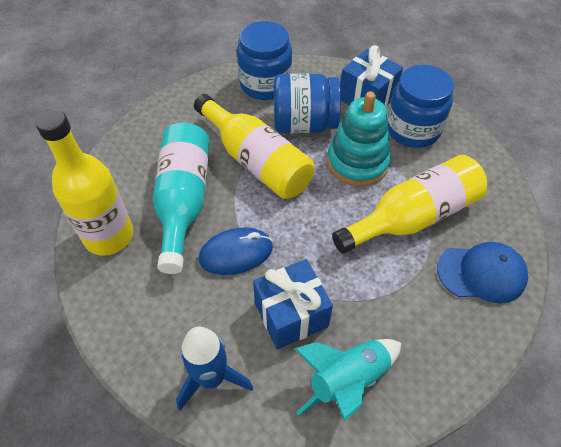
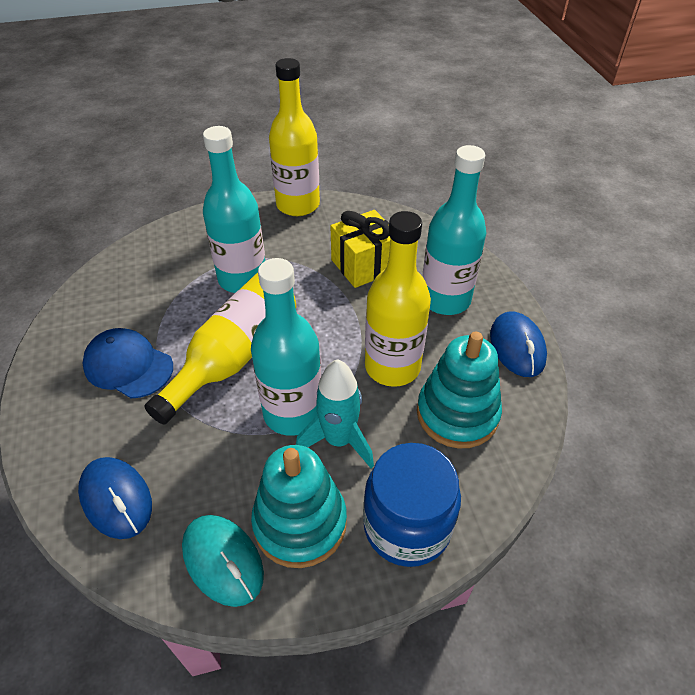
blue gift: [253,259,333,350] [340,45,403,107] = 2 -> none = 0
blue jar: [237,21,292,100] [274,73,341,134] [387,65,454,148] = 3 -> [363,443,461,567] = 1
blue mouse: [199,227,273,275] = 1 -> [78,457,152,539] [490,311,547,377] = 2
blue rocket: [176,327,253,411] = 1 -> none = 0
turquoise bottle: [153,123,209,274] = 1 -> [203,126,265,293] [251,258,321,436] [423,145,486,315] = 3
turquoise mouse: none = 0 -> [182,515,264,607] = 1
turquoise stacking toy: [327,91,391,186] = 1 -> [251,445,347,568] [417,332,502,449] = 2
yellow gift: none = 0 -> [330,210,390,288] = 1

